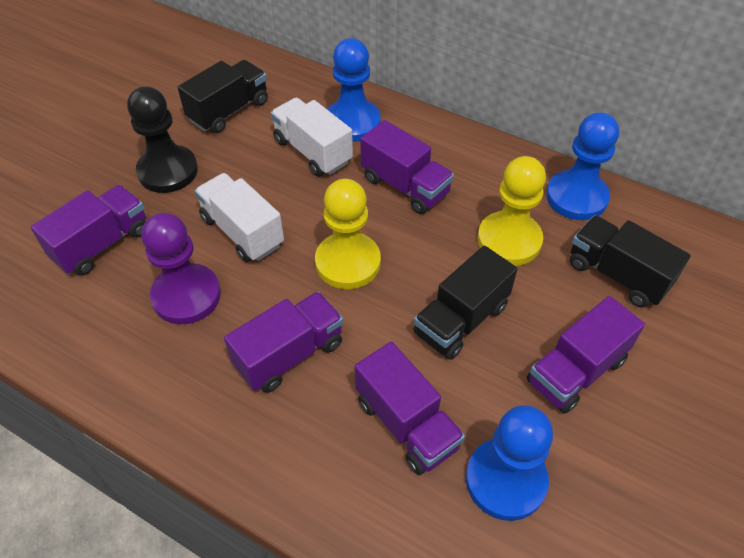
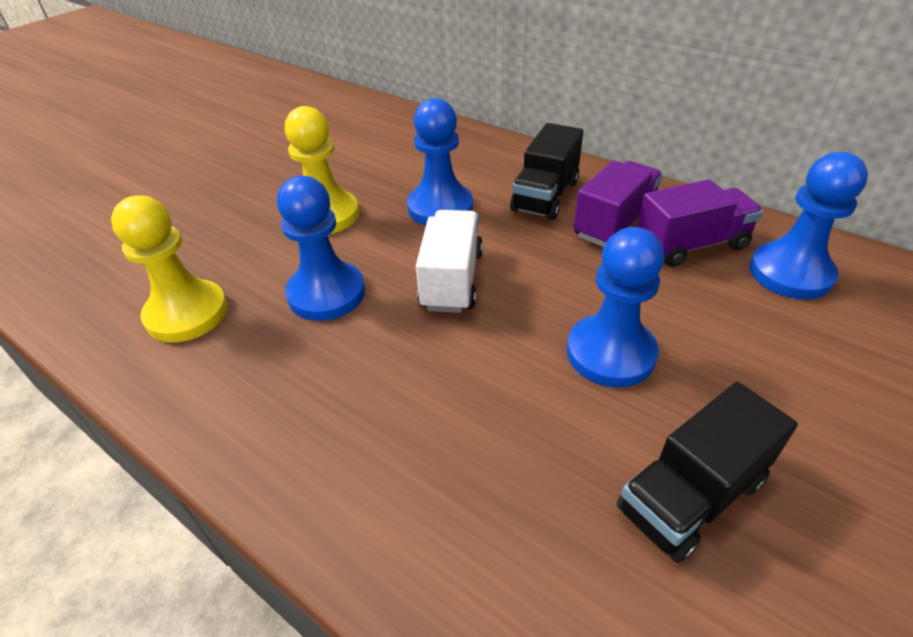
black pawn: [127,86,198,193] = 1 -> none = 0
black truck: [178,60,268,133] [413,246,517,360] [570,215,691,308] = 3 -> [510,123,583,220] [617,382,798,563] = 2
blue pawn: [327,38,381,142] [466,405,553,521] [546,112,619,220] = 3 -> [277,176,365,321] [407,98,473,225] [567,227,664,387] [750,152,868,299] = 4
purple pawn: [142,213,221,324] = 1 -> none = 0
purple truck: [31,185,146,276] [224,292,343,393] [354,342,465,475] [360,120,454,214] [527,296,645,413] = 5 -> [573,160,663,247] [637,179,763,267] = 2
white truck: [195,173,284,262] [271,98,353,176] = 2 -> [416,210,483,313] = 1

